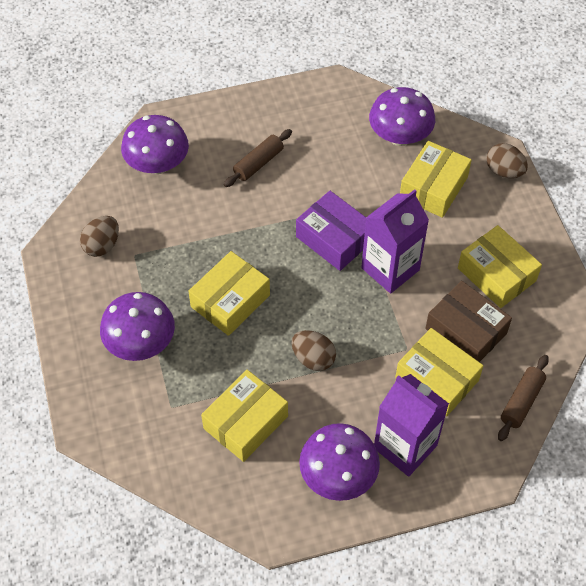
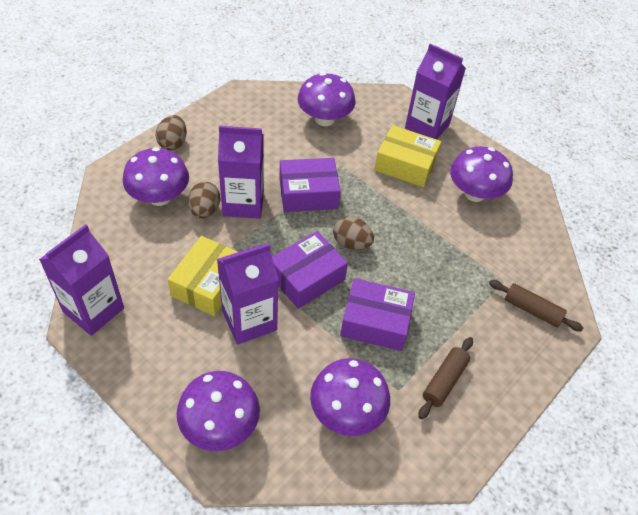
brown box: [425,281,512,362] = 1 -> none = 0
purple box: [296,191,366,271] = 1 -> [272,231,348,309] [280,158,341,212] [340,278,415,351] = 3
purple carton: [361,189,429,294] [374,374,449,477] = 2 -> [39,224,124,336] [217,243,279,345] [218,126,264,219] [405,44,466,139] = 4
purple mushroom: [100,292,175,361] [121,115,189,174] [299,423,380,501] [369,87,435,146] = 4 -> [123,147,189,206] [176,371,260,451] [297,73,356,126] [310,358,390,436] [450,146,513,202] = 5
yellow box: [188,251,270,336] [201,370,288,462] [395,328,483,416] [400,141,472,218] [458,225,542,308] = 5 -> [168,236,238,316] [374,125,441,187] = 2

